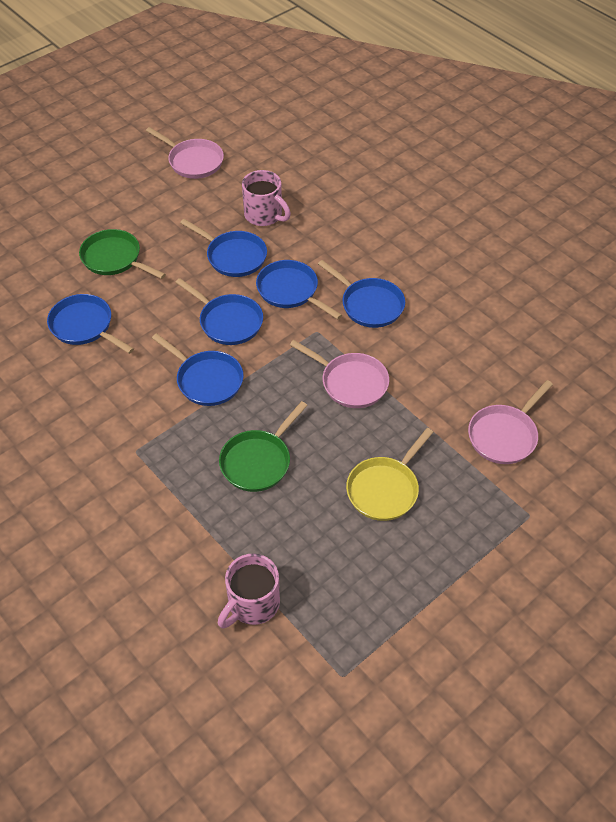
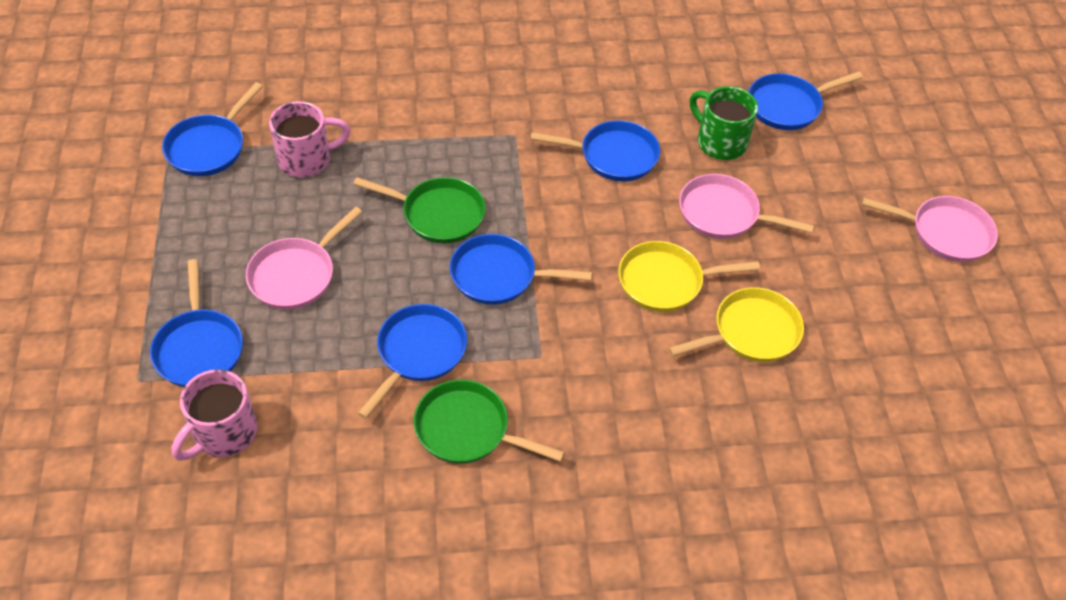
green mug: none = 0 -> [690,86,758,160] = 1
yellow pan: [346,428,433,521] = 1 -> [618,241,760,312] [668,287,804,362] = 2

